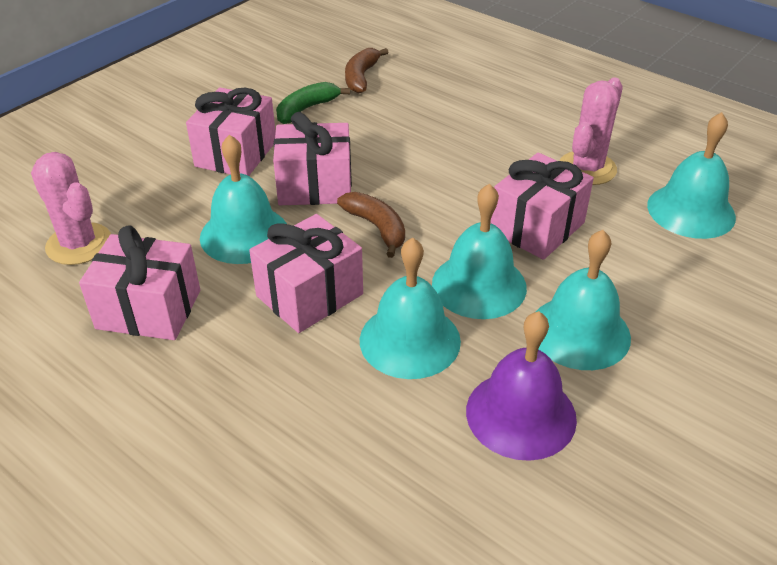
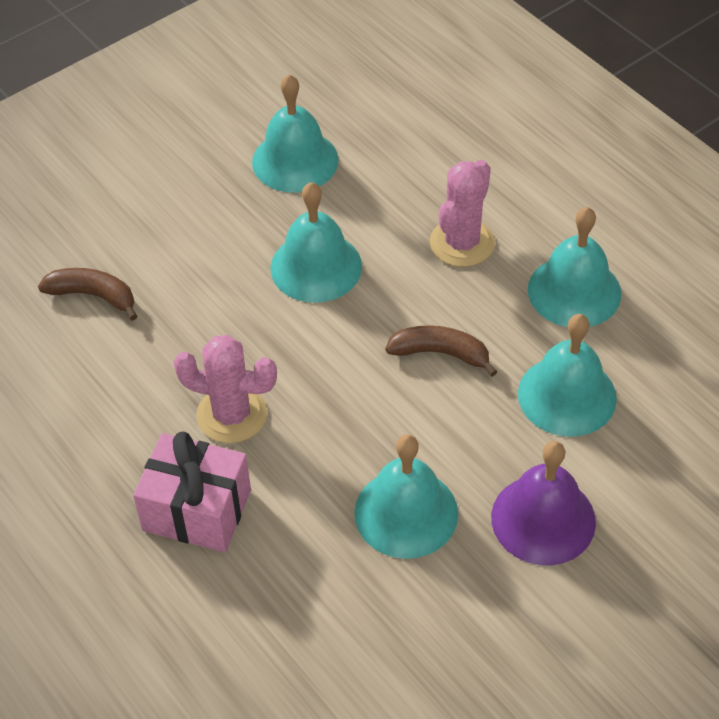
green banana: [276,82,350,124] = 1 -> none = 0
pink gift: [79,226,200,340] [186,88,276,176] [249,214,363,333] [273,112,352,205] [490,153,594,260] = 5 -> [133,431,251,552] = 1

